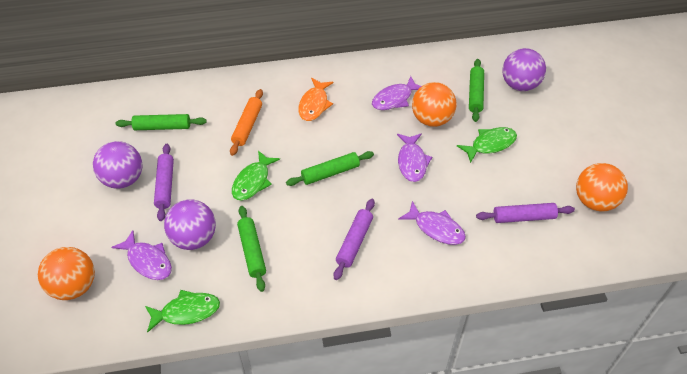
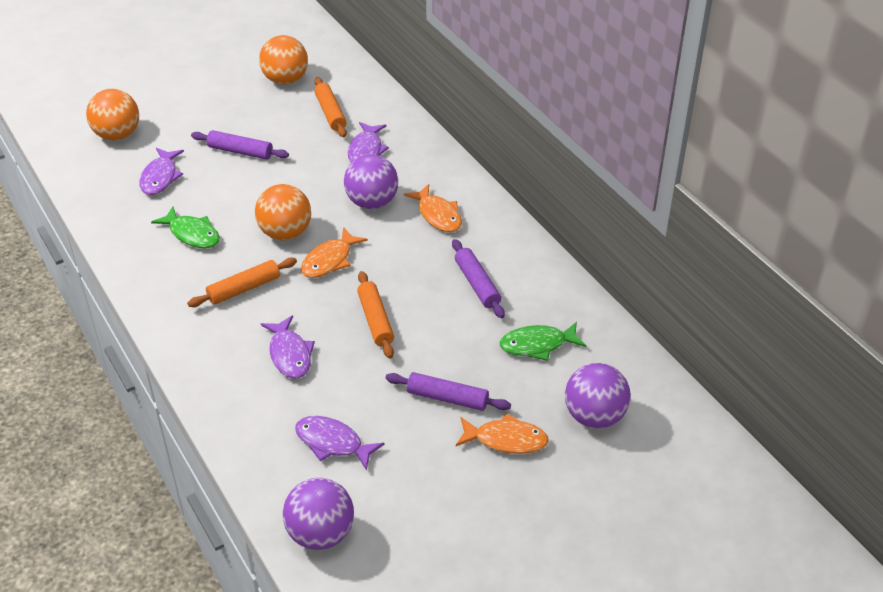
green fish: [145,290,220,333] [232,150,280,201] [457,127,517,163] = 3 -> [151,207,220,248] [500,322,586,361] = 2
green rolling pin: [115,114,206,130] [237,206,266,292] [286,151,374,186] [469,59,484,122] = 4 -> none = 0
orange fish: [298,78,334,121] = 1 -> [301,227,368,278] [404,184,462,232] [456,413,549,454] = 3
orange rolling pin: [230,89,263,156] = 1 -> [187,258,297,307] [314,77,347,137] [357,271,394,359] = 3

